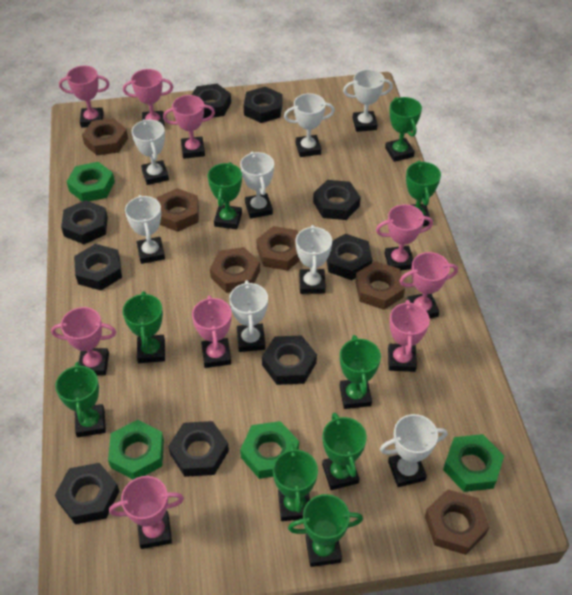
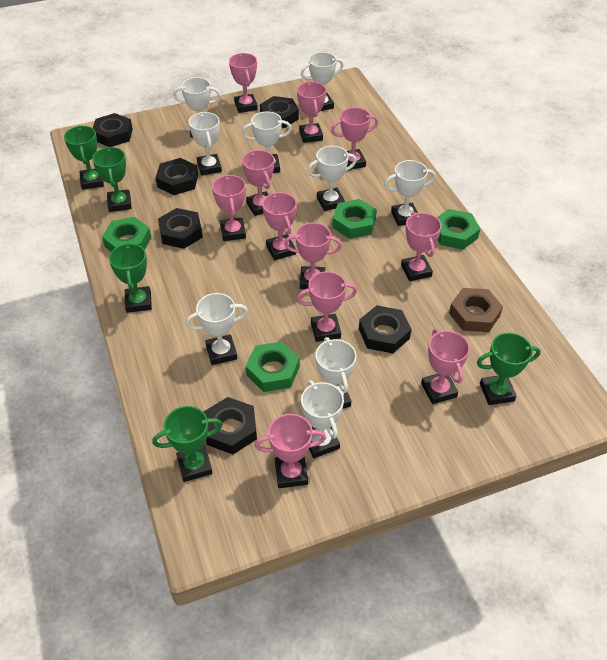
black nut: [55,463,120,524] [61,200,108,244] [74,244,122,291] [168,421,229,477] [192,84,231,119] [243,86,283,123] [262,335,317,385] [313,180,361,220] [327,234,372,280] = 9 -> [93,113,133,147] [156,158,198,195] [158,208,203,249] [204,397,257,454] [260,96,299,128] [359,305,412,353] = 6
brown nut: [82,118,128,156] [156,188,199,232] [210,247,260,293] [256,226,300,271] [355,261,405,310] [425,489,489,555] = 6 -> [449,288,503,332] = 1
green trophy: [55,362,106,437] [123,291,165,363] [208,162,242,229] [273,443,318,521] [288,494,363,567] [322,412,367,490] [340,335,381,409] [385,97,422,162] [406,161,441,226] = 9 -> [64,126,104,190] [92,147,132,212] [109,242,152,313] [152,406,223,482] [477,333,541,405] = 5
pink trophy: [51,307,116,376] [59,66,110,128] [109,476,184,549] [123,69,173,129] [163,95,215,159] [192,295,232,368] [376,204,433,271] [388,300,430,372] [400,252,458,318] = 9 -> [212,174,246,241] [229,53,258,113] [242,150,274,216] [255,414,326,488] [262,192,297,260] [284,223,342,289] [297,81,326,143] [297,271,357,342] [331,107,378,170] [401,212,442,281] [421,329,470,404] = 11
white trophy: [125,195,165,264] [132,119,169,185] [229,280,268,352] [240,151,274,219] [284,93,335,157] [295,225,332,294] [343,69,393,132] [380,414,447,487] = 8 -> [173,77,221,137] [186,293,248,365] [189,112,222,176] [242,111,292,173] [301,52,344,111] [301,380,344,458] [307,146,357,211] [315,337,356,408] [384,160,435,226] = 9

